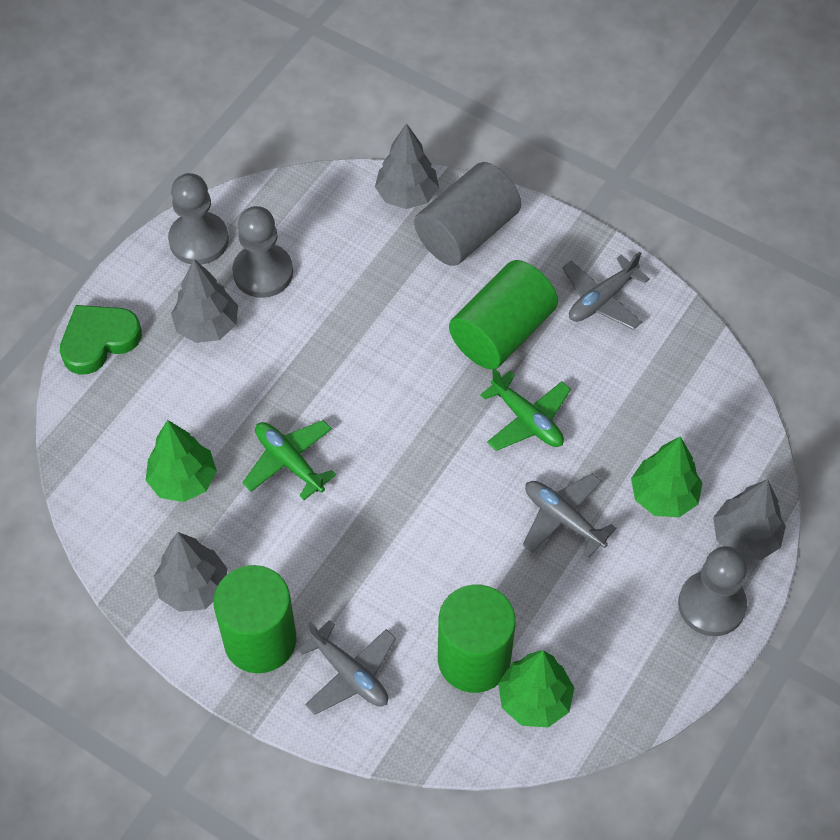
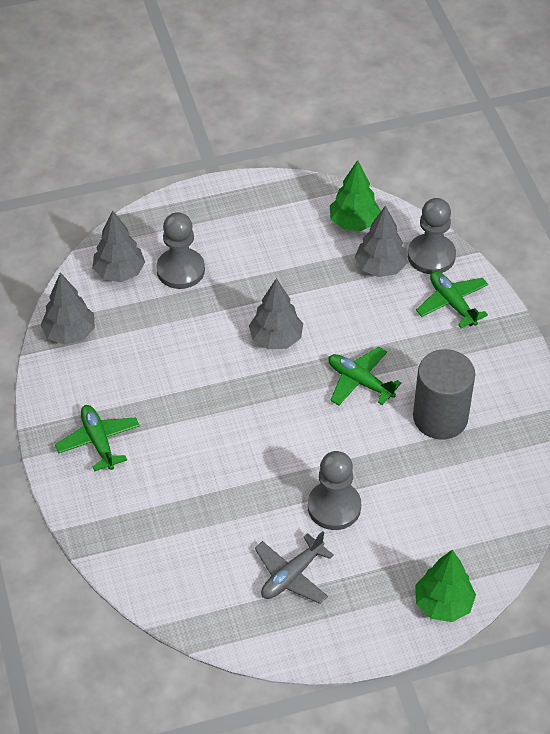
green cylinder: [213,565,296,673] [438,585,516,693] [449,260,558,370] = 3 -> none = 0
green heart: [60,305,142,374] = 1 -> none = 0
green plane: [242,420,336,500] [480,368,571,451] = 2 -> [55,405,140,472] [329,347,402,406] [416,271,488,328] = 3
green tree: [146,420,217,502] [498,650,574,727] [631,436,702,517] = 3 -> [330,160,381,231] [415,550,476,622] = 2
grey plane: [297,620,396,714] [523,474,617,558] [562,252,650,330] = 3 -> [255,531,334,604] = 1

